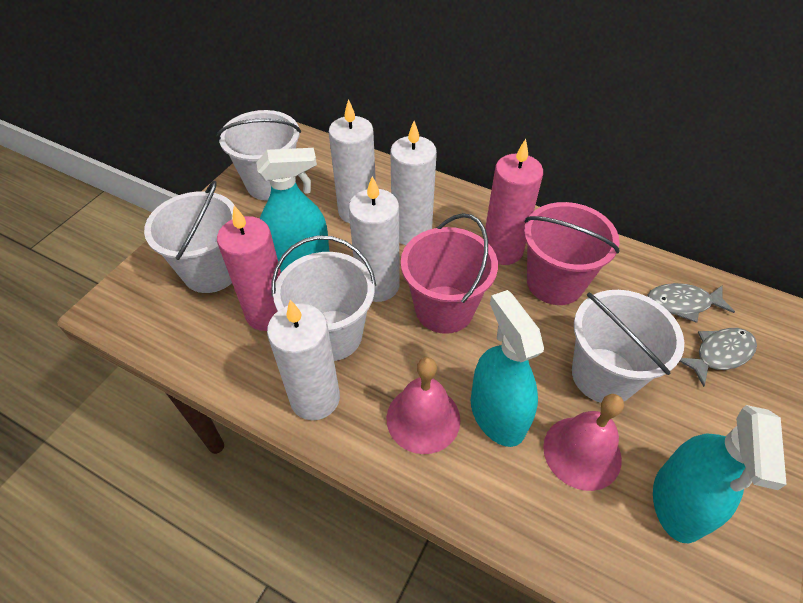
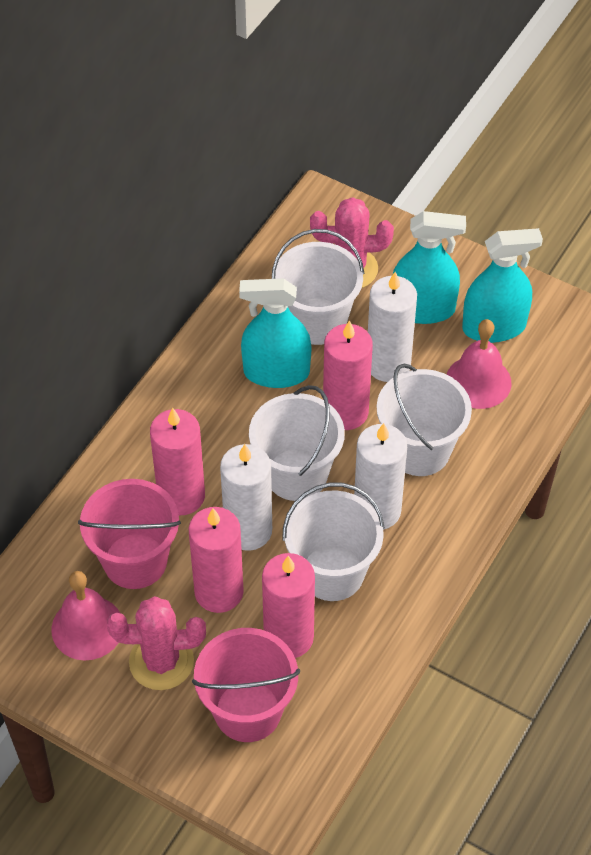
grey fish: [648,283,735,323] [679,328,757,387] = 2 -> none = 0
pink cactus: none = 0 -> [107,596,206,690] [310,197,394,288] = 2
pink candle: [217,206,281,331] [485,139,543,265] = 2 -> [150,408,205,515] [188,507,244,613] [262,553,315,658] [323,320,373,430] = 4
white candle: [267,300,340,420] [329,99,376,224] [349,176,400,302] [390,121,437,245] = 4 -> [220,444,272,551] [354,423,407,530] [368,272,417,382] = 3

